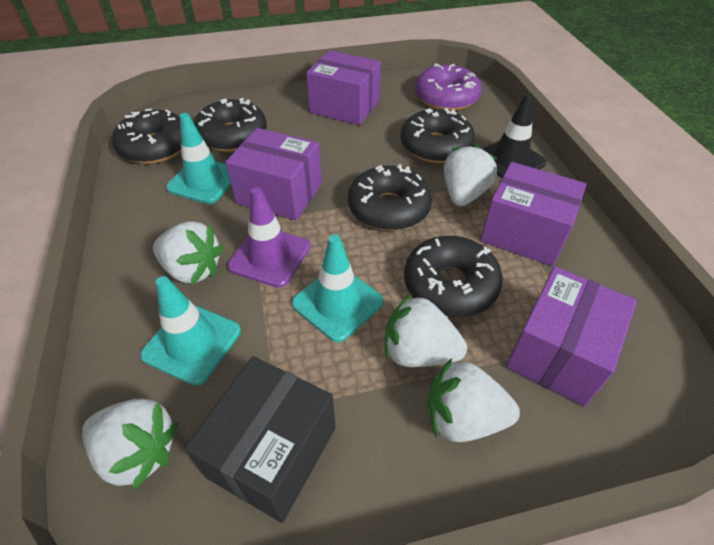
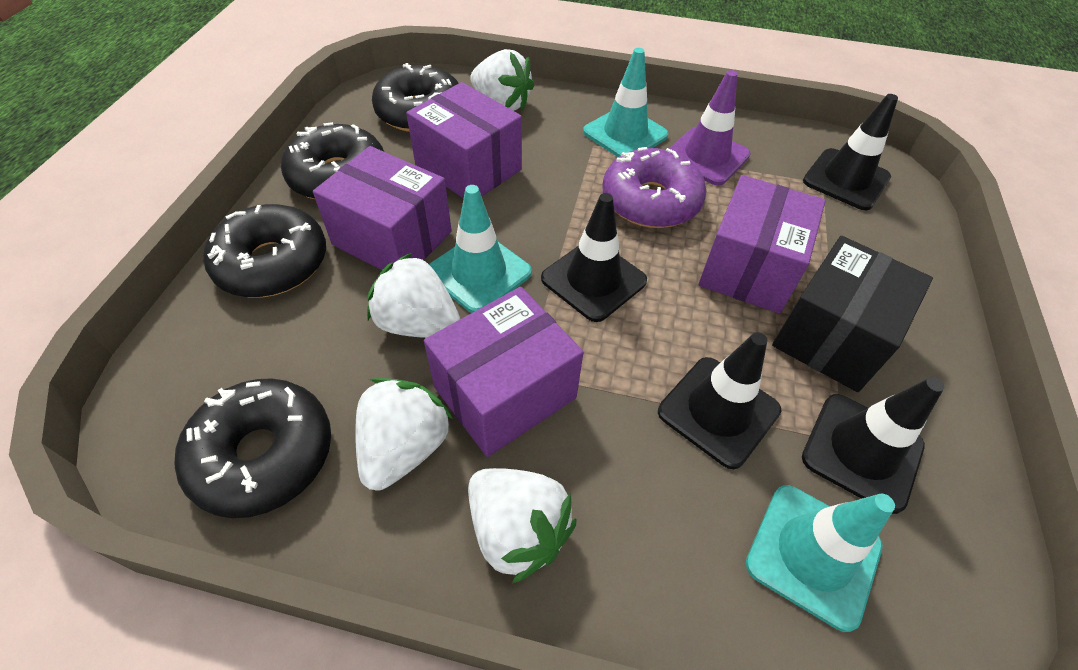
black donut: [112,108,181,164] [194,98,267,152] [348,164,432,231] [401,108,475,163] [404,236,503,317] = 5 -> [175,378,331,518] [203,204,326,298] [281,122,384,199] [372,63,459,132] = 4
black traffic cone: [482,93,547,178] = 1 -> [541,193,647,322] [658,332,781,469] [802,377,944,514] [803,94,898,210] = 4
white strawberry: [82,399,178,490] [153,221,224,285] [385,293,467,367] [428,358,520,442] [444,144,498,206] = 5 -> [355,378,453,491] [367,253,460,338] [468,468,577,584] [470,49,535,111] = 4

